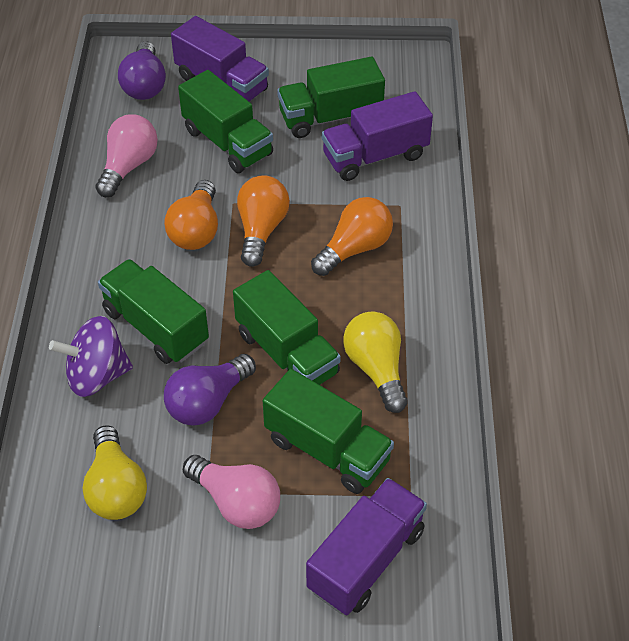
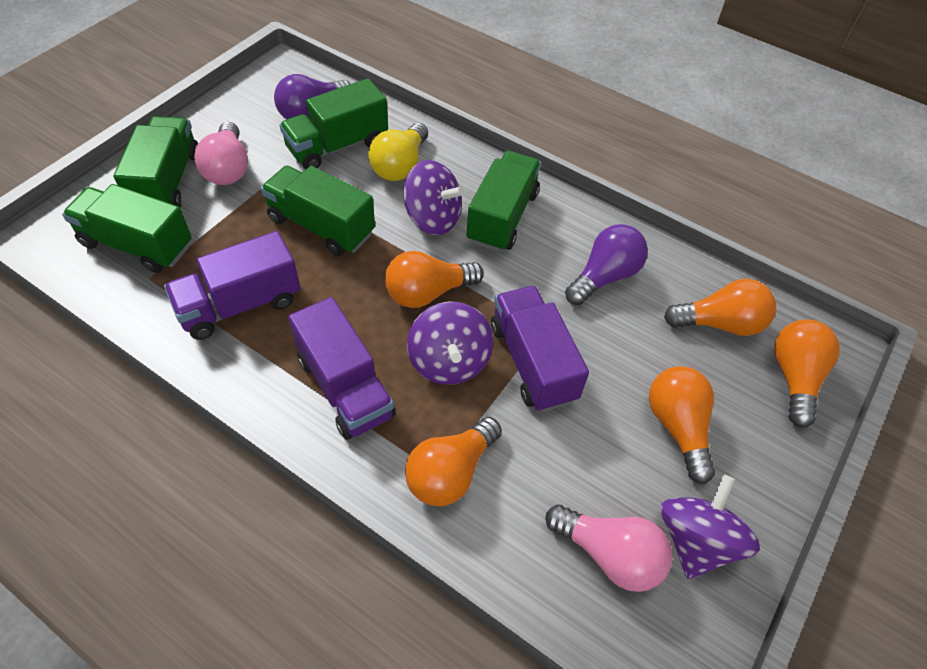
orange light bulb: [164,180,218,250] [237,175,290,267] [311,197,393,276] = 3 -> [385,251,484,308] [405,417,502,506] [649,366,716,484] [664,279,776,336] [774,320,840,428] = 5
purple spinning top: [49,316,133,397] = 1 -> [403,160,465,235] [407,302,493,385] [660,475,760,579] = 3
yellow light bulb: [83,425,147,520] [343,311,408,413] = 2 -> [368,123,428,181] = 1

